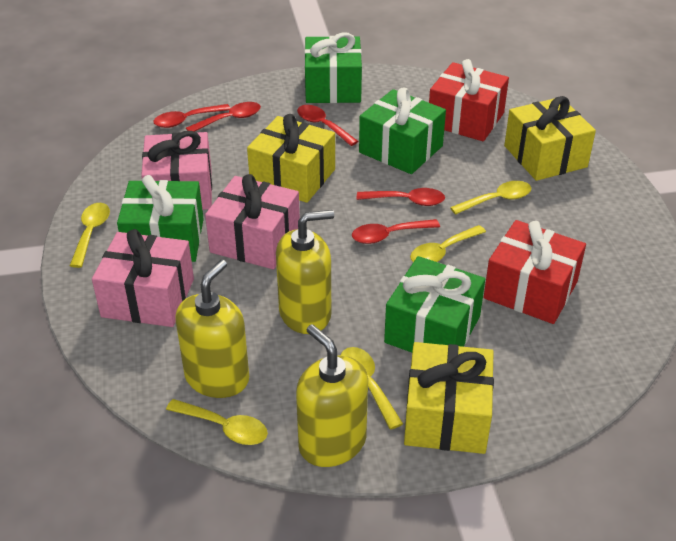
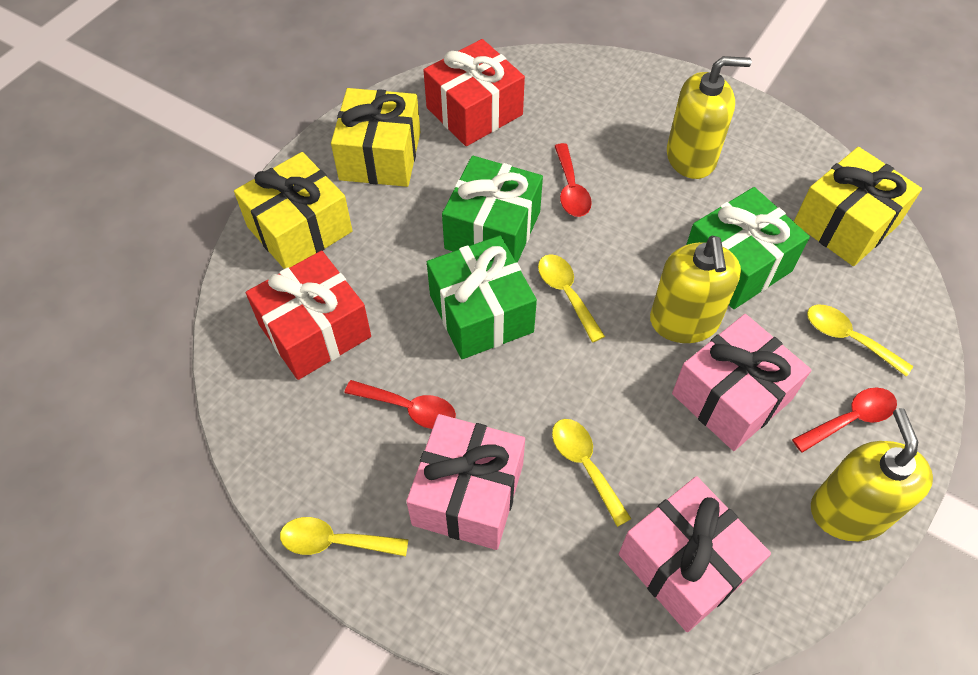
green gift: [117,175,204,262] [304,32,362,103] [359,87,446,174] [384,256,485,353] = 4 -> [427,236,537,359] [442,156,543,263] [686,187,810,309] = 3
red spoon: [153,104,231,128] [186,102,261,132] [297,105,358,146] [352,219,440,244] [357,188,445,206] = 5 -> [344,380,456,429] [555,143,592,217] [792,387,897,453] = 3
yellow spoon: [70,203,110,268] [166,399,268,445] [341,347,403,429] [410,225,486,262] [450,181,531,215] = 5 -> [280,517,408,556] [538,254,605,343] [552,419,631,527] [807,305,913,377] = 4

